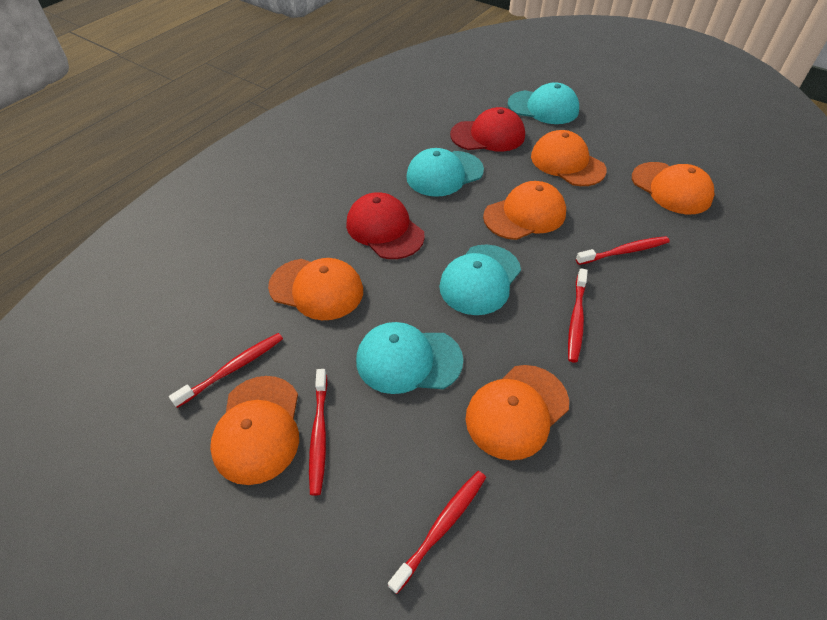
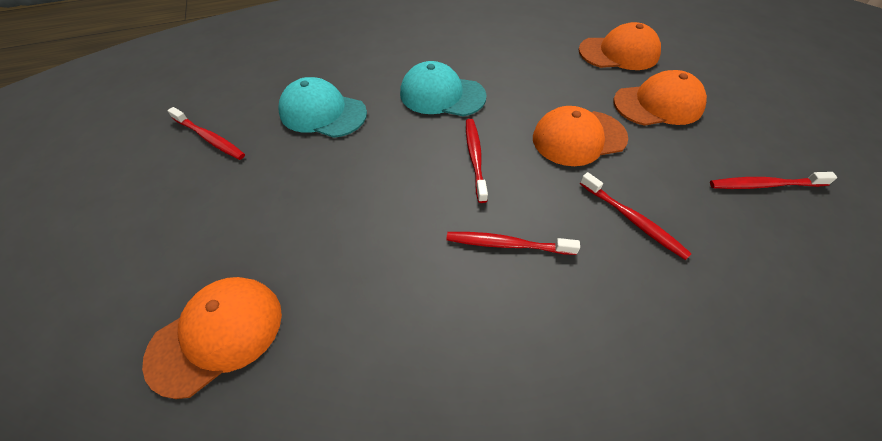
orange cap: [210,376,299,485] [268,258,363,320] [466,365,569,460] [483,181,566,240] [531,130,607,186] [632,162,714,214] = 6 -> [142,277,282,399] [533,106,628,166] [579,22,661,70] [613,70,707,126] = 4
red cap: [346,192,425,259] [450,107,525,152] = 2 -> none = 0
turquoise cap: [356,322,463,394] [406,148,484,197] [439,244,521,315] [508,82,579,124] = 4 -> [278,77,367,138] [400,61,487,117] = 2

